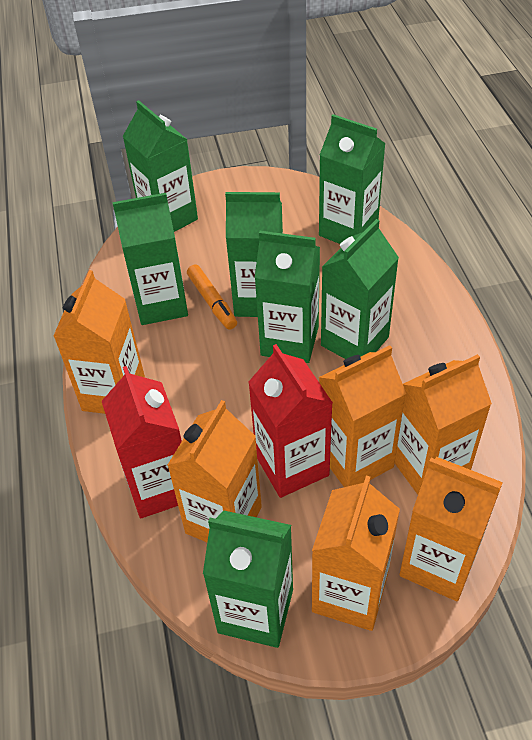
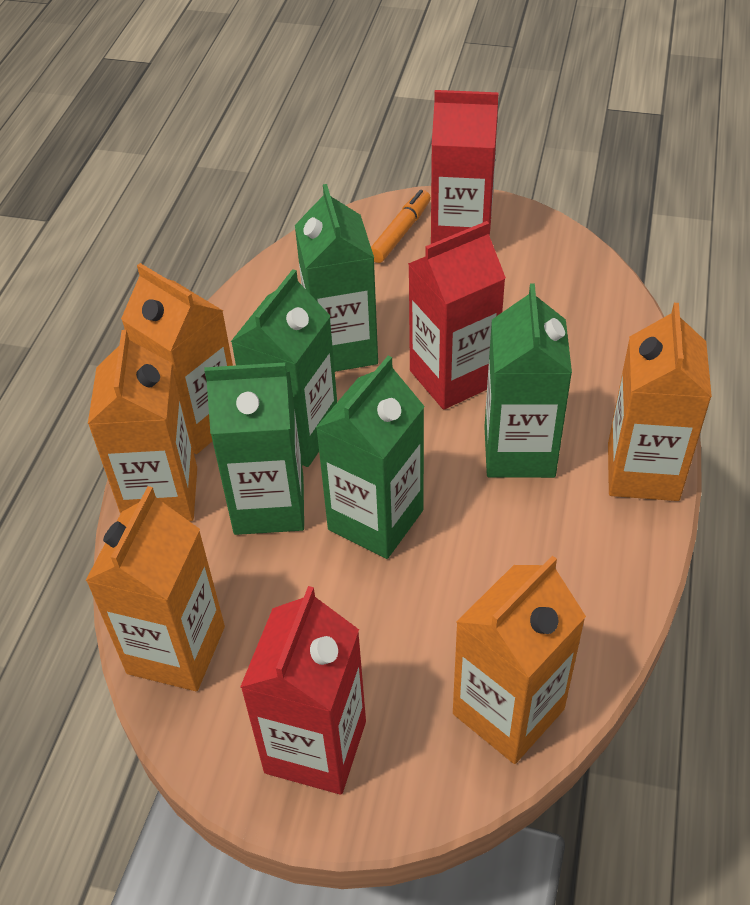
green carton: [112,193,188,325] [123,100,198,232] [203,510,293,648] [225,192,283,317] [254,231,320,363] [319,114,386,244] [321,219,399,359] = 7 -> [204,363,304,535] [231,269,337,467] [295,184,378,372] [316,356,425,559] [484,283,572,478] = 5
orange carton: [53,270,145,414] [167,400,262,542] [312,476,400,631] [319,345,406,487] [395,354,492,494] [400,457,503,601] = 6 -> [85,486,225,691] [88,330,197,521] [121,263,233,454] [453,556,586,764] [608,303,712,501] = 5
red carton: [102,366,182,518] [248,344,333,498] = 2 -> [240,586,366,795] [408,221,506,410] [431,90,499,244] = 3

